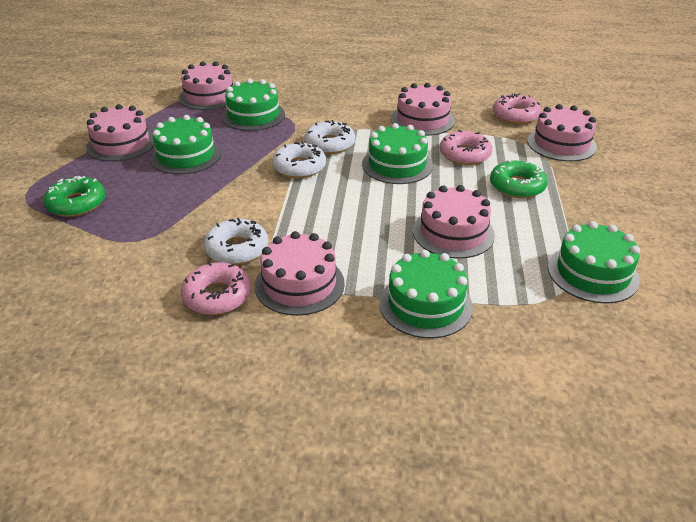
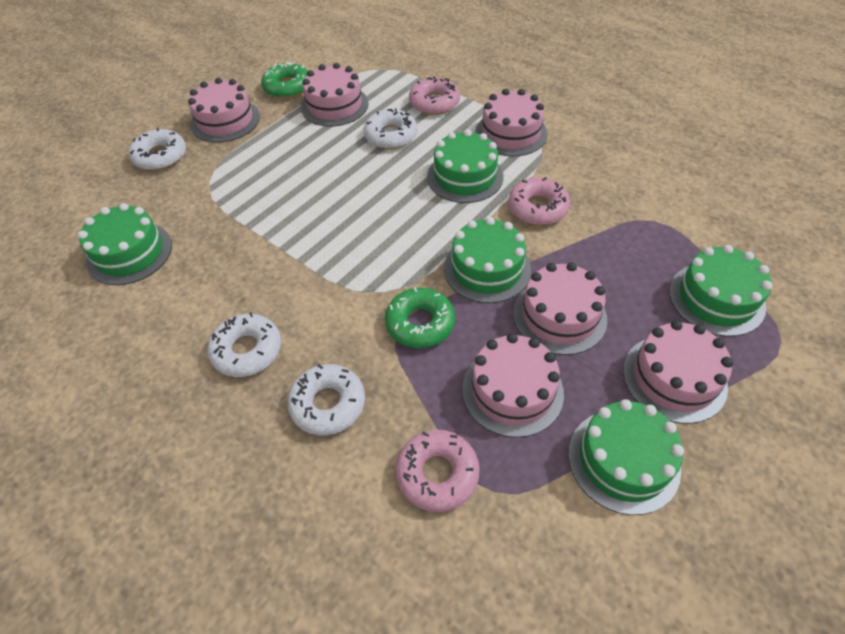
white donut: [204,218,268,265] [272,142,326,178] [304,120,355,154] = 3 -> [129,128,186,170] [207,312,281,377] [287,364,365,435] [363,108,418,149] = 4

